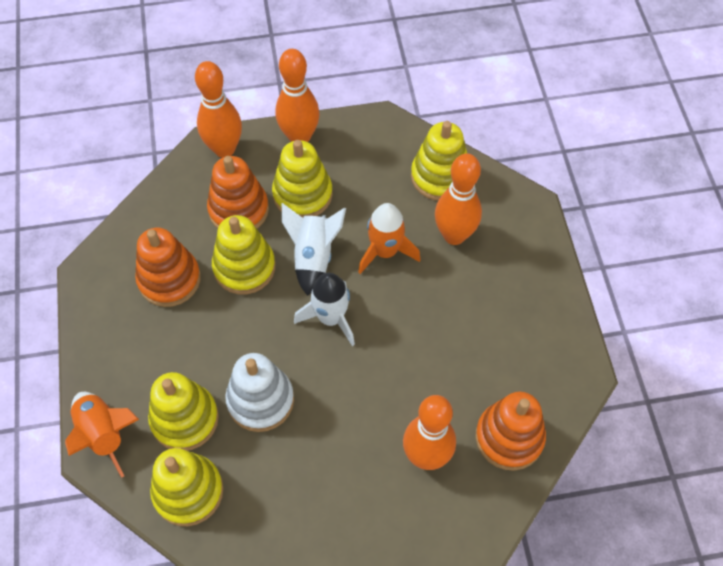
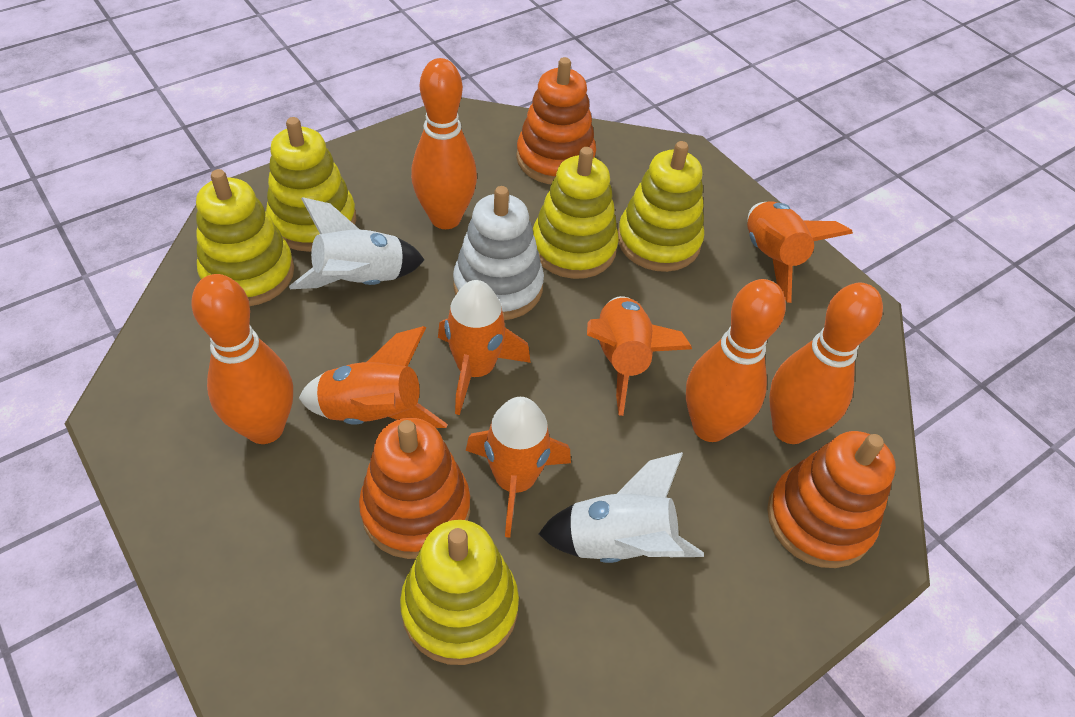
orange rocket: [65,392,139,478] [358,203,421,274] = 2 -> [299,326,448,428] [438,280,531,415] [466,397,571,538] [587,296,692,416] [747,201,853,303] = 5

